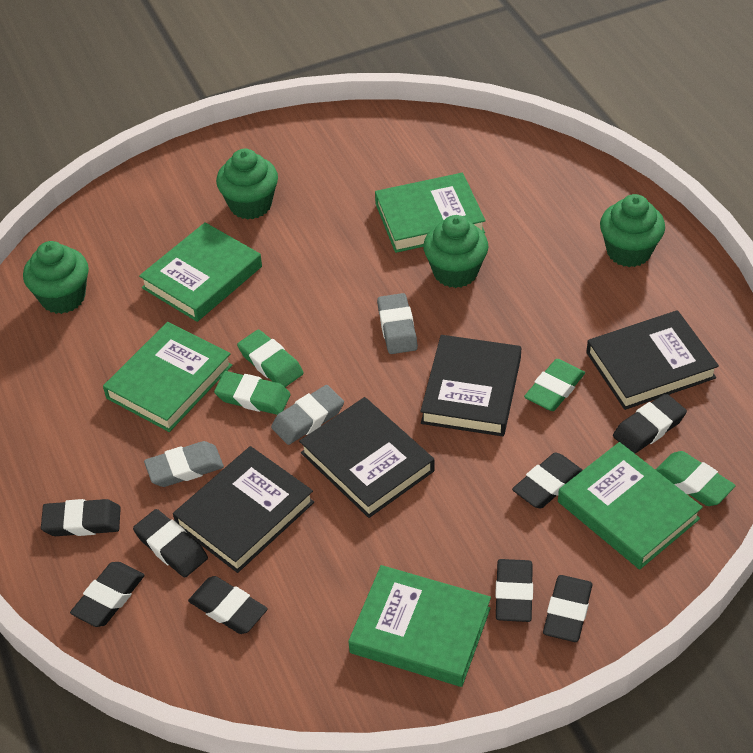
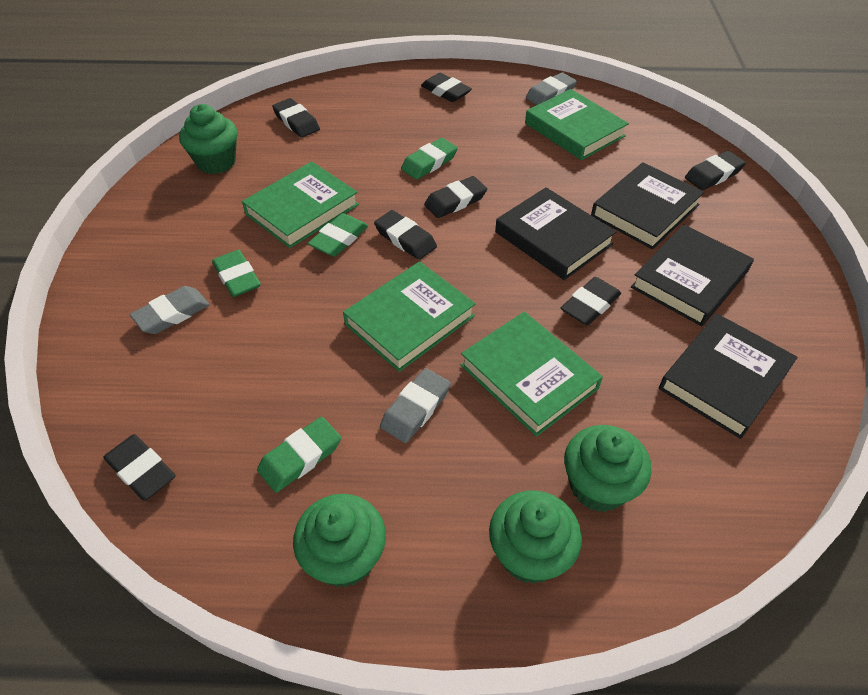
black eraser: [41,499,121,536] [70,562,145,627] [133,509,208,578] [188,576,268,634] [495,559,533,622] [512,452,583,509] [543,575,592,642] [613,393,687,453] = 8 -> [103,434,176,501] [272,98,320,138] [374,210,437,260] [421,73,472,102] [424,176,487,218] [561,277,621,326] [685,151,746,190] = 7
green book: [103,322,232,432] [139,222,262,322] [348,565,491,687] [375,173,486,253] [558,442,703,569] = 5 -> [242,162,359,248] [343,261,476,372] [461,312,603,437] [525,89,629,160] = 4

